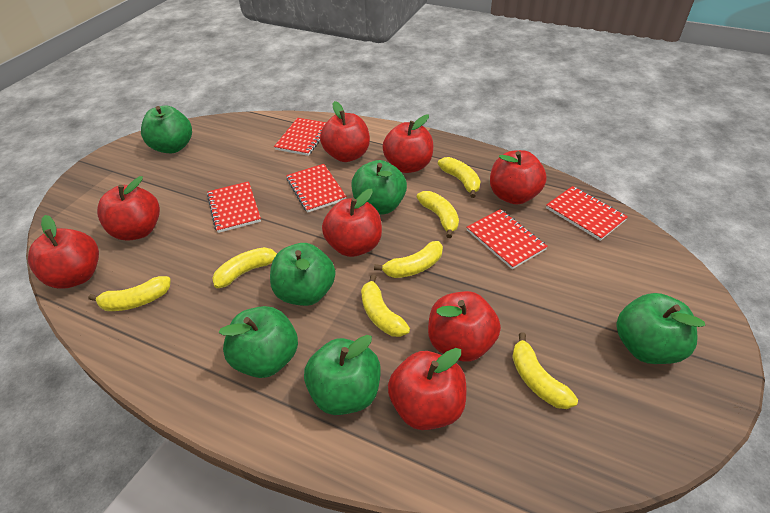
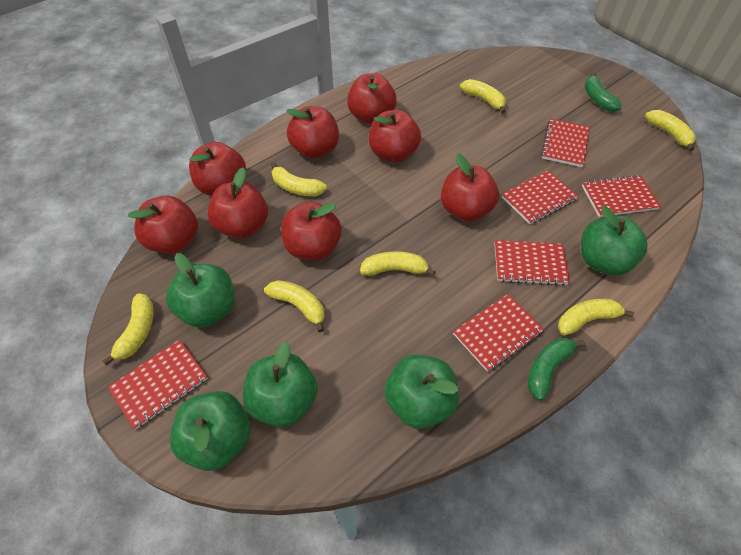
green apple: [141,105,192,153] [219,306,298,378] [270,243,336,306] [304,335,381,415] [352,160,407,215] [616,293,705,364] = 6 -> [166,253,235,328] [170,391,250,471] [243,341,318,427] [384,354,459,429] [581,206,648,276] = 5
green banana: none = 0 -> [527,338,585,401] [584,72,622,112] = 2
red notebook: [207,181,261,233] [274,118,326,156] [286,164,347,213] [466,209,548,269] [546,186,628,241] = 5 -> [108,340,208,430] [453,294,544,372] [494,240,570,286] [502,170,579,224] [541,119,590,167] [582,175,661,217] = 6

